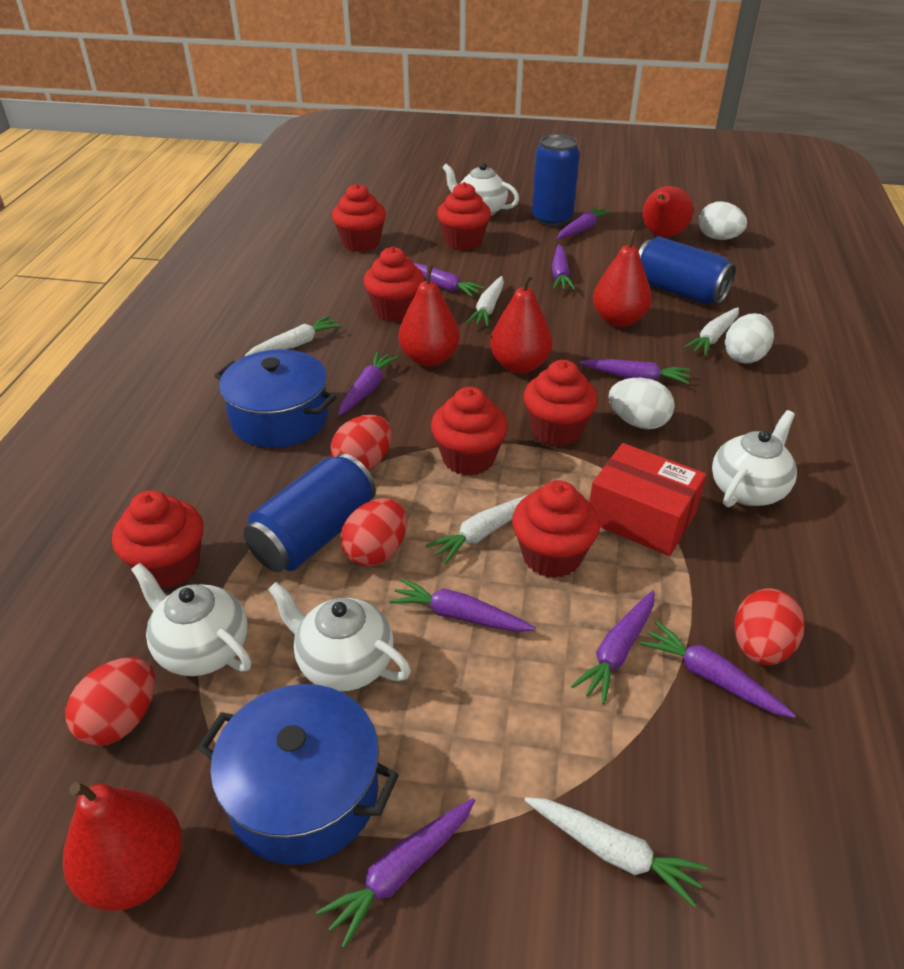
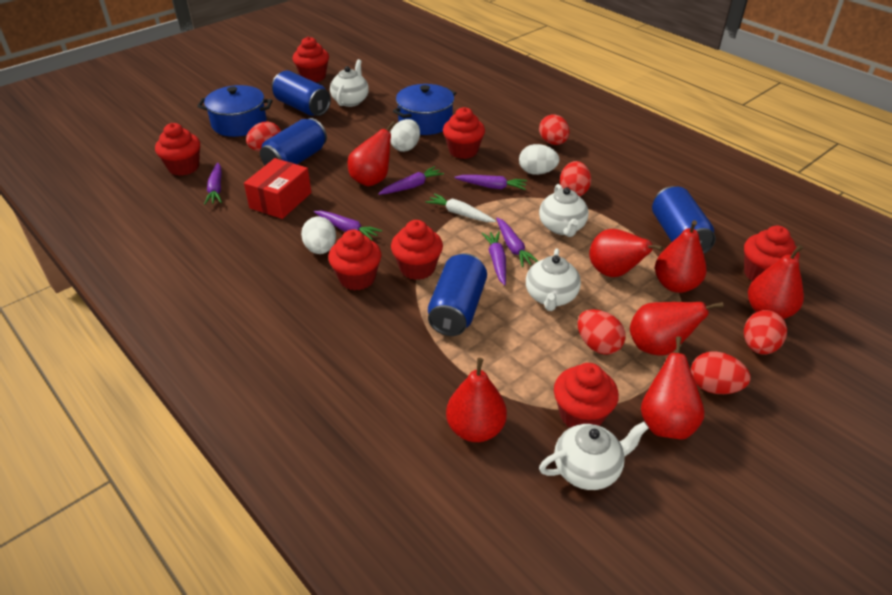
blue can: [244,454,376,572] [532,134,580,227] [639,236,736,304] = 3 -> [260,118,327,165] [272,70,331,116] [428,253,487,336] [652,186,716,254] = 4
purple carrot: [316,798,475,948] [338,352,399,416] [389,578,536,632] [414,263,485,297] [552,244,575,290] [557,206,612,239] [571,591,655,704] [580,359,690,384] [640,621,796,718] = 9 -> [204,162,222,205] [314,211,382,241] [378,166,444,195] [454,175,527,190] [482,231,506,285] [496,217,538,267] = 6
red egg: [66,657,155,746] [331,415,392,470] [340,498,407,566] [735,589,805,665] = 4 -> [246,122,281,152] [539,114,570,145] [560,161,591,196] [578,309,626,355] [691,352,750,394] [744,310,787,355] = 6
red pear: [63,782,182,911] [398,264,460,367] [490,273,552,374] [593,229,652,327] [642,186,693,237] = 5 -> [348,121,396,186] [446,358,507,442] [589,229,663,277] [630,302,723,356] [641,336,704,440] [655,220,707,293] [748,245,804,319] = 7
white carrot: [245,316,341,356] [426,495,528,564] [466,276,504,327] [524,797,708,907] [684,307,739,356] = 5 -> [426,193,496,222] = 1

